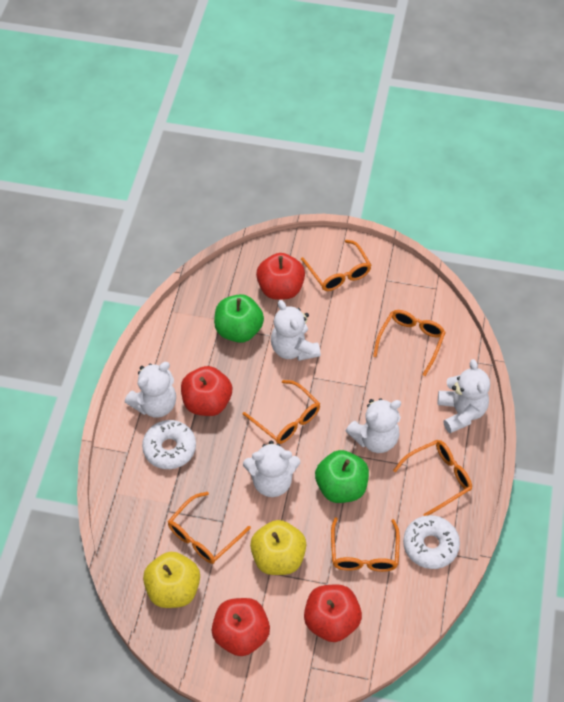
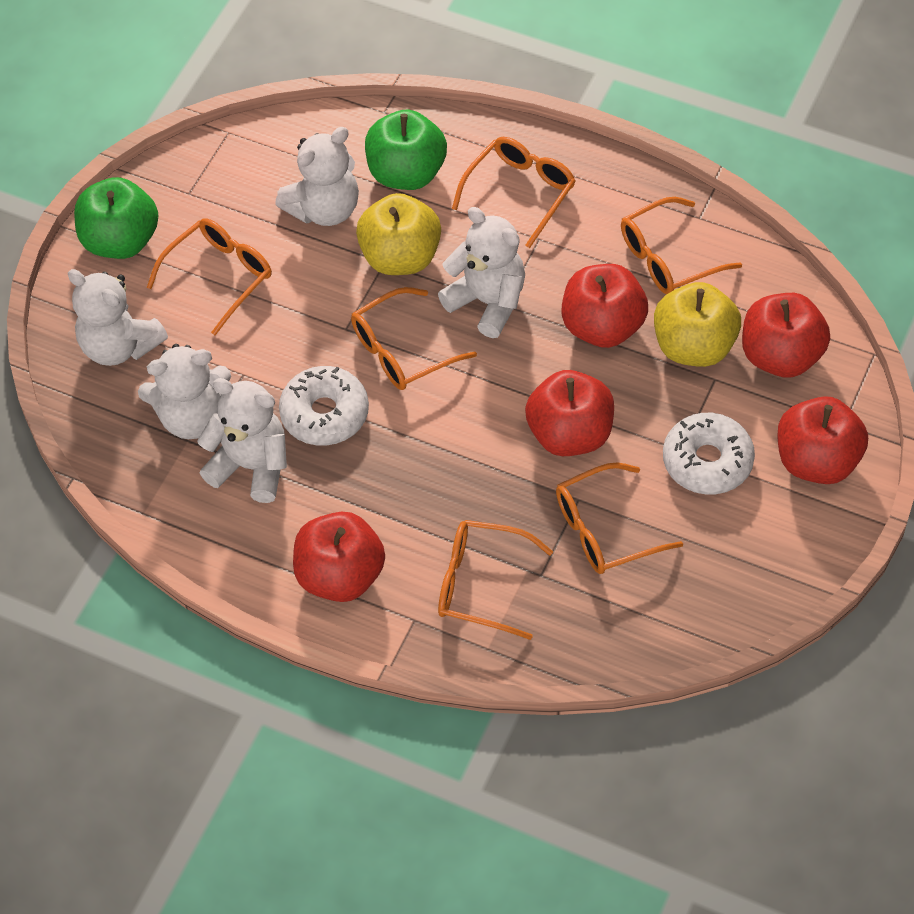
red apple: [181,366,232,416] [212,598,270,656] [256,253,305,300] [304,584,362,642] = 4 -> [293,512,385,602] [525,370,614,456] [562,264,648,348] [742,293,830,377] [777,396,868,484] = 5

